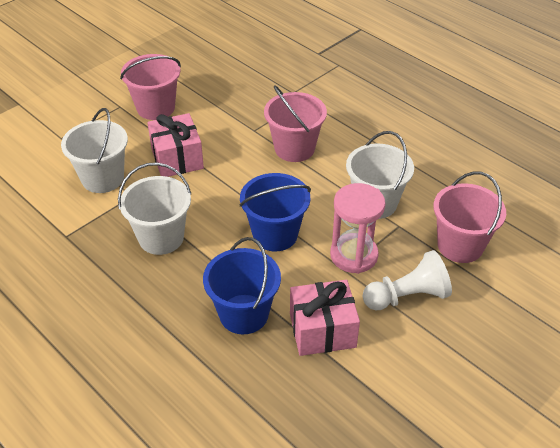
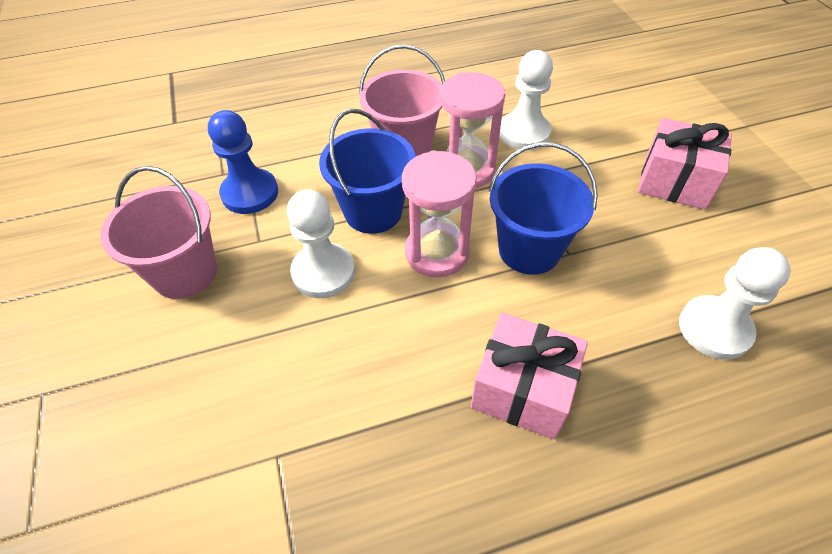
blue pawn: none = 0 -> [208,110,278,214] = 1
pink bucket: [120,54,181,120] [264,85,327,162] [433,172,506,263] = 3 -> [100,166,217,299] [359,45,445,156] = 2
pink hourglass: [330,183,385,274] = 1 -> [402,150,477,277] [440,72,505,189] = 2
white bucket: [61,108,128,193] [118,162,191,255] [346,131,414,219] = 3 -> none = 0
white pawn: [363,250,452,310] = 1 -> [287,189,355,298] [499,50,553,150] [679,247,791,360] = 3

